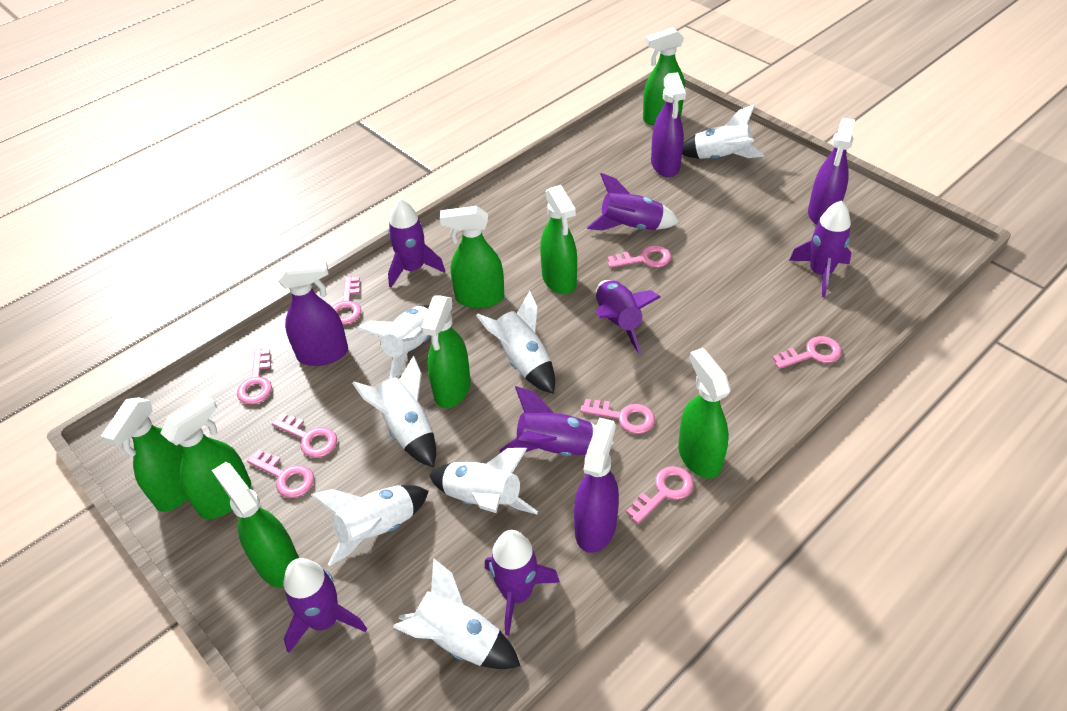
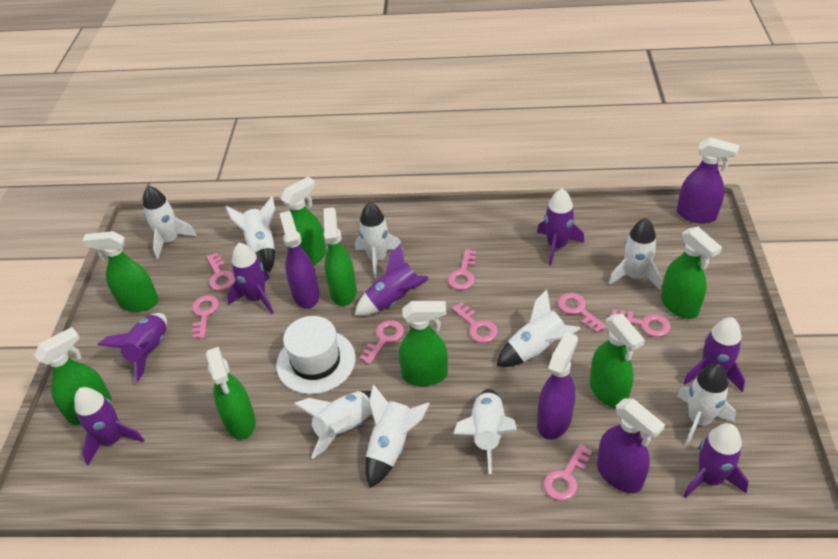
white hat: none = 0 -> [276,316,356,394] = 1
white rocket: [311,485,429,566] [352,356,436,467] [357,305,431,379] [393,558,520,669] [430,448,538,514] [476,291,555,394] [682,104,764,159] = 7 -> [143,186,197,259] [226,196,275,272] [294,391,372,459] [355,202,403,279] [366,384,430,488] [453,389,517,474] [497,289,581,367] [608,218,662,290] [677,363,736,446] = 9

